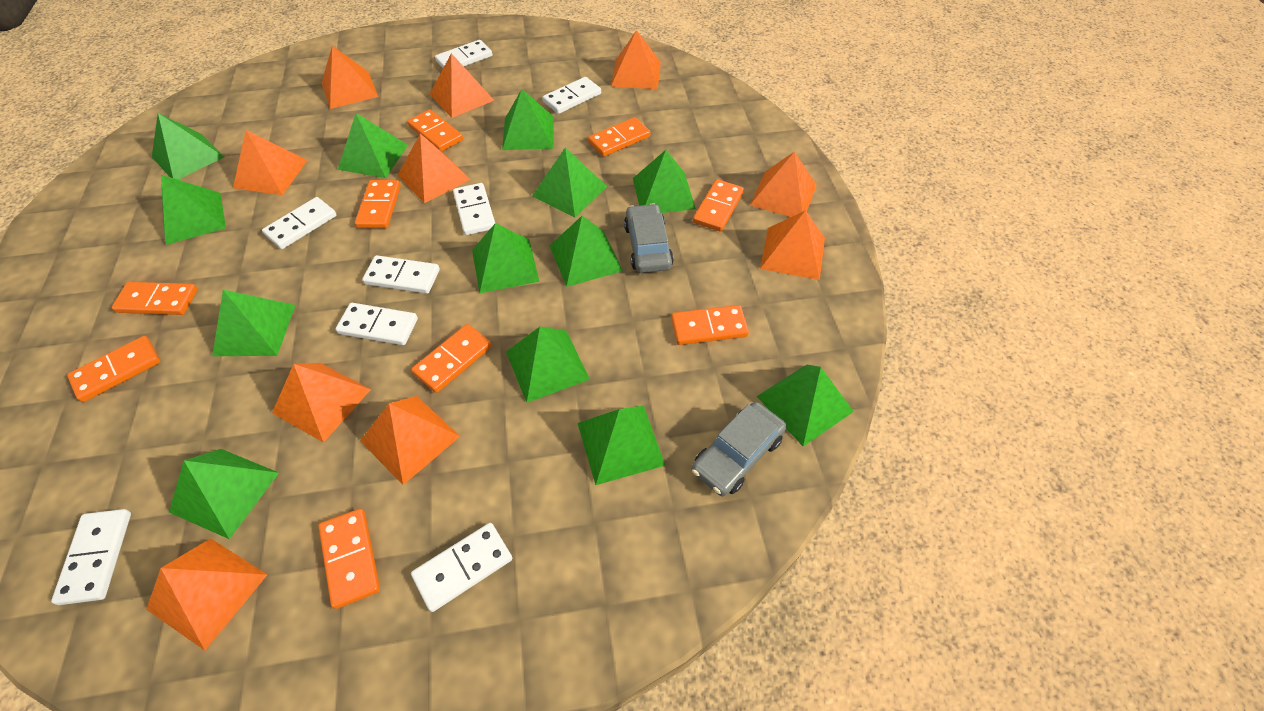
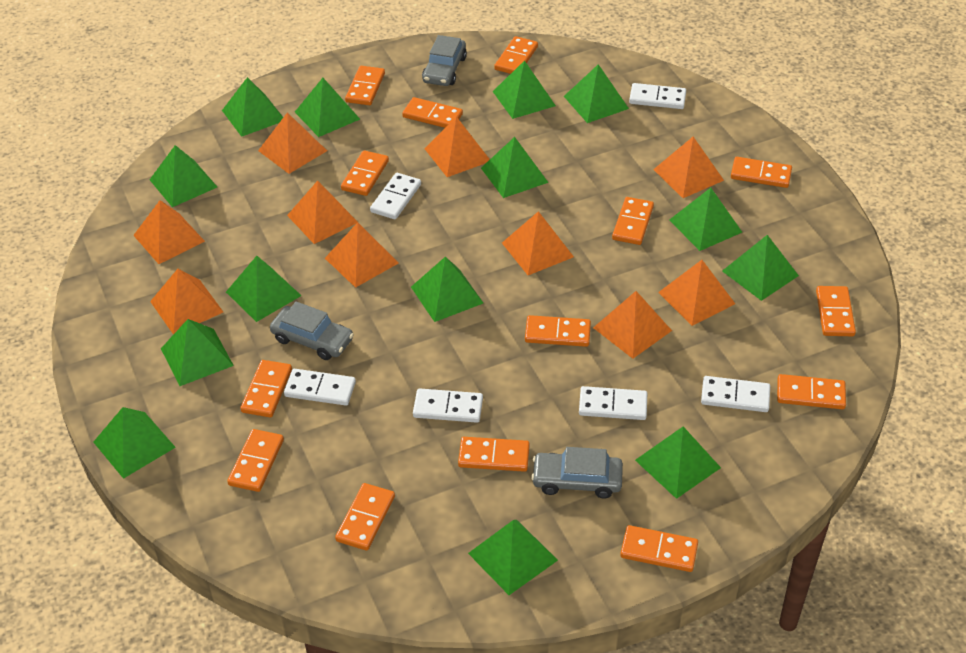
green pyramid: [152,113,224,180] [161,175,226,245] [169,449,279,539] [212,290,295,356] [338,113,408,178] [472,223,540,293] [502,89,554,150] [506,327,590,403] [532,148,607,218] [550,216,623,287] [578,406,665,485] [633,150,696,213] [757,364,854,446] = 13 -> [93,407,176,479] [150,145,217,207] [161,319,234,386] [222,77,283,137] [226,256,301,322] [295,78,360,137] [411,257,483,322] [468,520,558,595] [481,137,549,198] [493,60,556,119] [564,64,629,123] [635,426,721,499] [669,188,742,251] [722,235,799,301] = 14
grey car: [624,203,674,273] [691,402,786,496] = 2 -> [270,301,354,360] [422,35,467,86] [531,447,623,499] = 3
orange domino: [67,336,160,402] [111,282,198,315] [318,509,380,609] [355,180,401,228] [407,110,463,152] [411,324,492,393] [588,117,651,157] [671,305,749,345] [693,179,744,232] = 9 -> [227,429,284,492] [240,360,292,417] [335,483,395,551] [341,150,389,196] [345,66,385,105] [402,97,463,128] [458,437,530,472] [494,36,538,74] [525,315,591,347] [612,197,654,245] [620,525,698,572] [731,157,792,188] [777,374,846,409] [816,286,856,336] = 14
white domino: [51,509,131,605] [262,197,336,249] [336,303,418,345] [362,255,440,294] [411,523,512,612] [435,40,492,68] [453,183,495,235] [542,77,601,114] = 8 -> [284,369,356,406] [370,173,421,219] [413,388,483,423] [579,386,647,420] [629,83,686,109] [701,376,770,412] = 6

